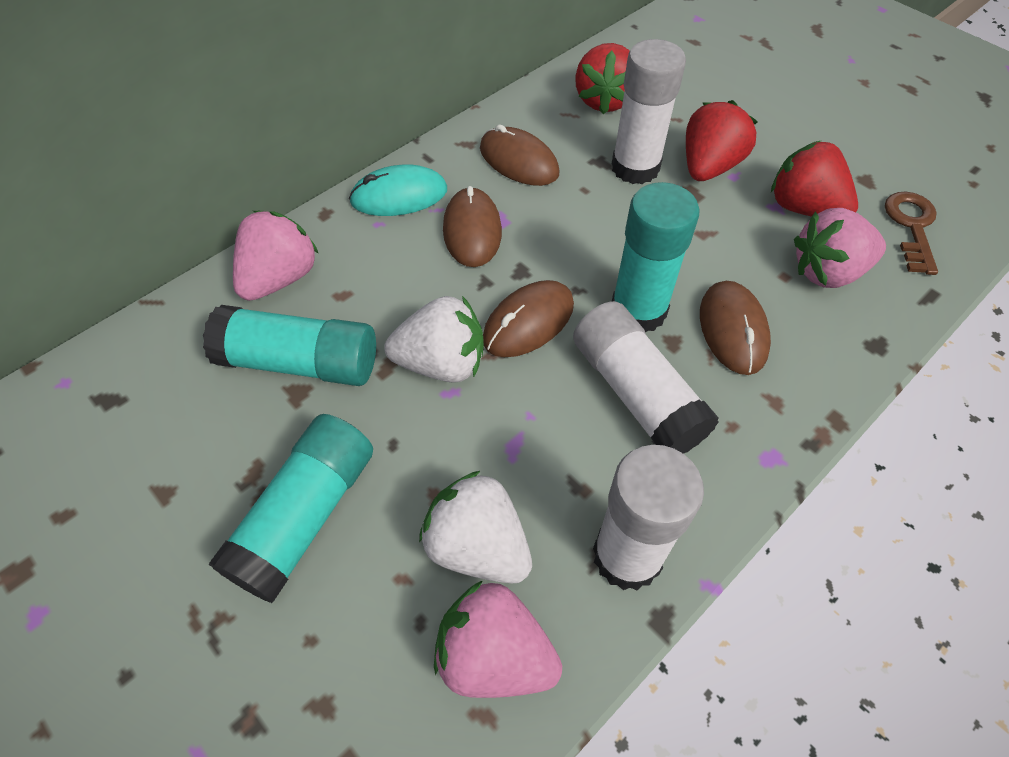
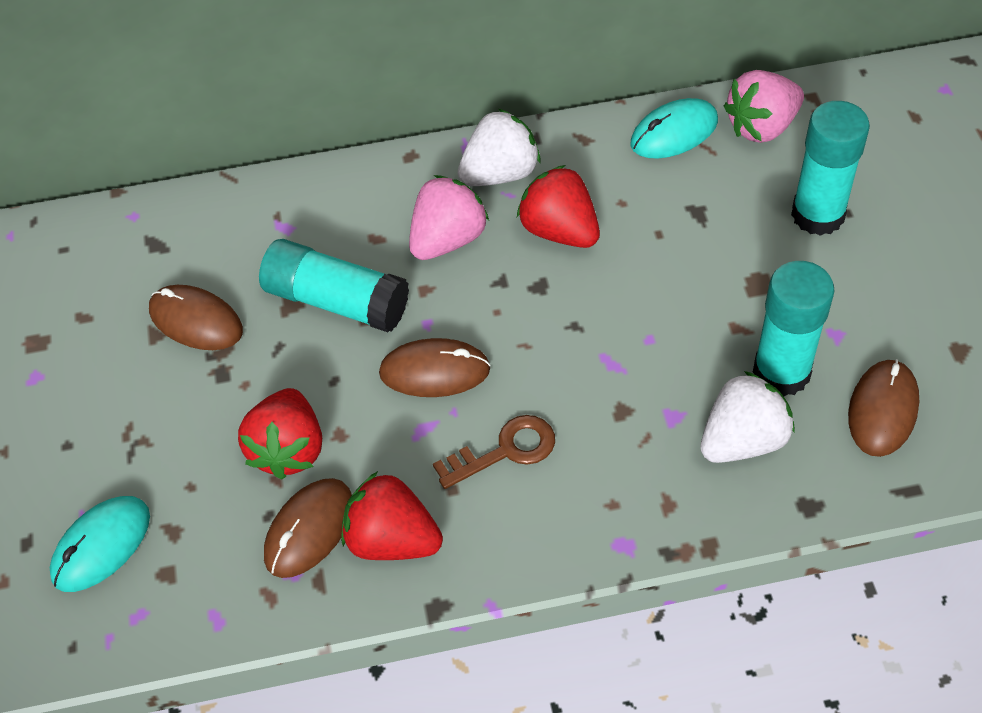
pink strawberry: [233,211,319,301] [434,580,562,698] [794,208,886,288] = 3 -> [409,175,489,260] [724,70,804,143] = 2
turquoise mouse: [349,164,447,216] = 1 -> [50,496,150,592] [631,98,718,159] = 2
white glue stick: [573,301,719,454] [593,445,704,590] [611,39,686,184] = 3 -> none = 0

